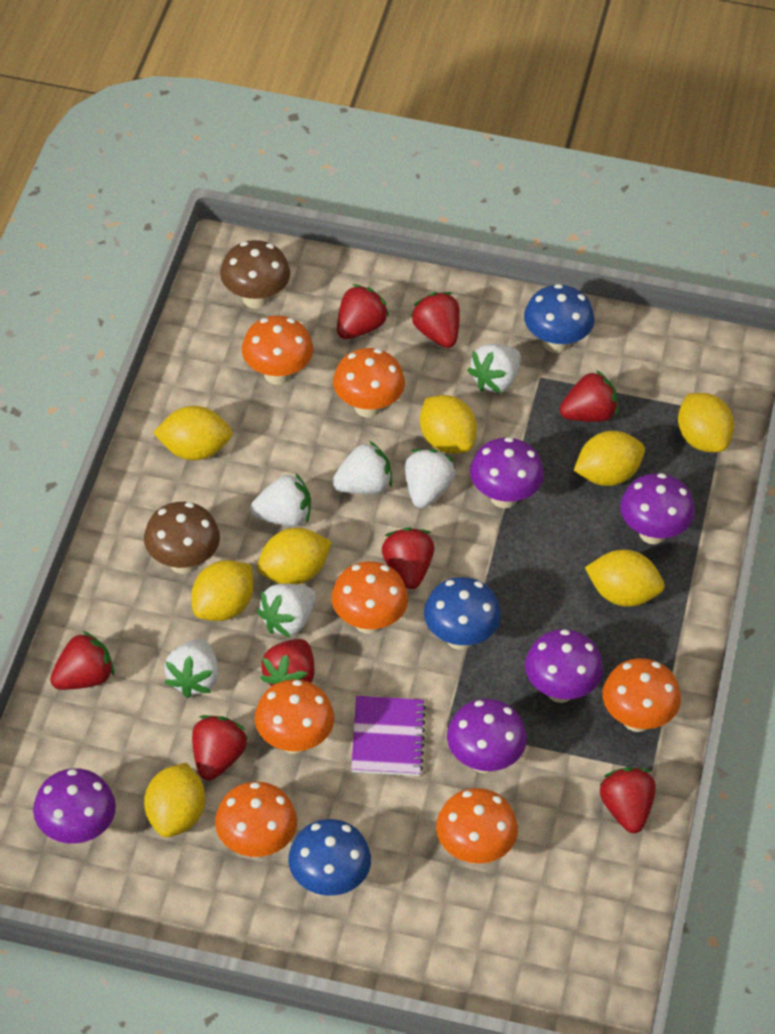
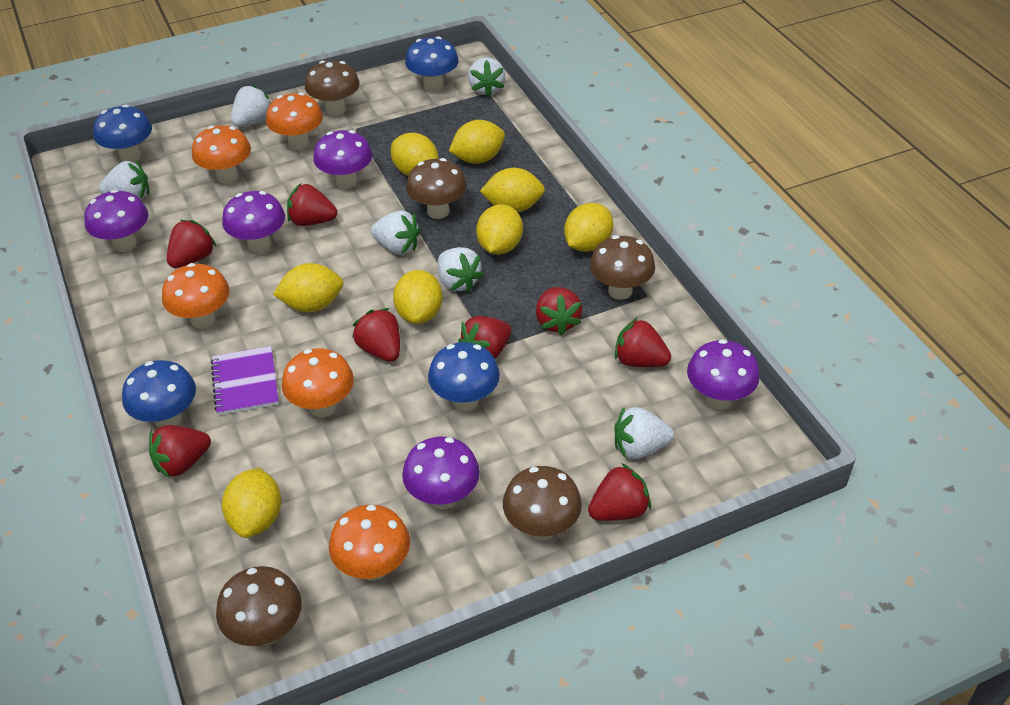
blue mushroom: [288,819,371,896] [424,577,501,650] [524,284,594,353] = 3 -> [93,105,152,162] [122,360,196,428] [405,36,459,92] [428,342,500,411] = 4
brown mushroom: [144,502,220,574] [220,240,290,308] = 2 -> [216,566,302,646] [305,61,360,116] [406,158,467,219] [503,466,582,540] [590,235,655,300] = 5
orange mushroom: [215,781,297,857] [242,316,313,385] [255,679,334,754] [331,561,408,634] [333,348,405,418] [436,788,518,864] [602,658,681,732] = 7 -> [162,263,230,329] [192,125,251,184] [266,92,323,150] [282,348,354,417] [329,505,410,581] = 5

